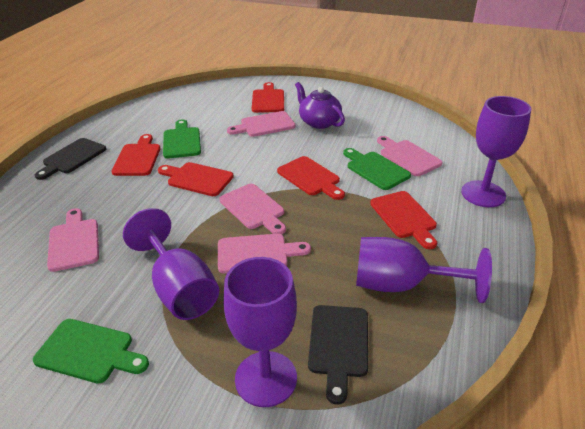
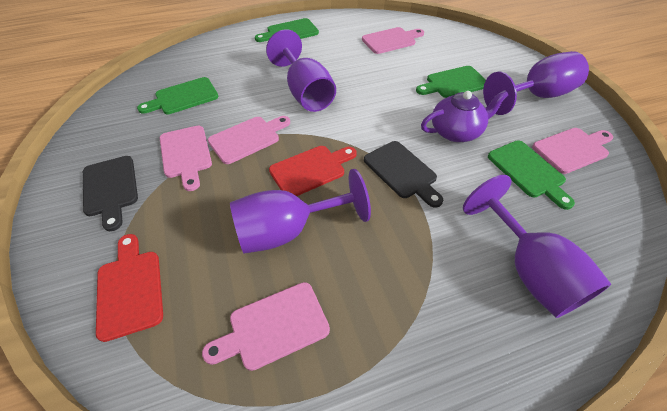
green cutting board: [33,319,149,384] [163,120,201,158] [343,148,411,190] = 3 -> [137,77,219,114] [255,18,319,42] [416,66,486,98] [488,140,575,210] = 4
red cutting board: [111,134,161,176] [158,162,234,196] [252,82,284,113] [277,156,345,200] [370,191,437,249] = 5 -> [96,234,163,342] [269,146,357,196] = 2

